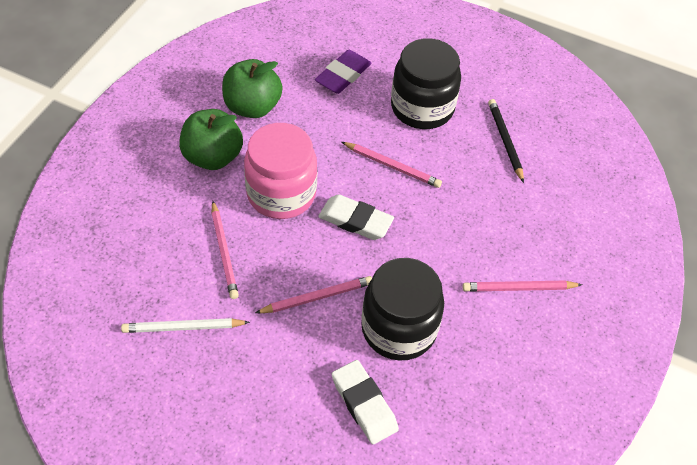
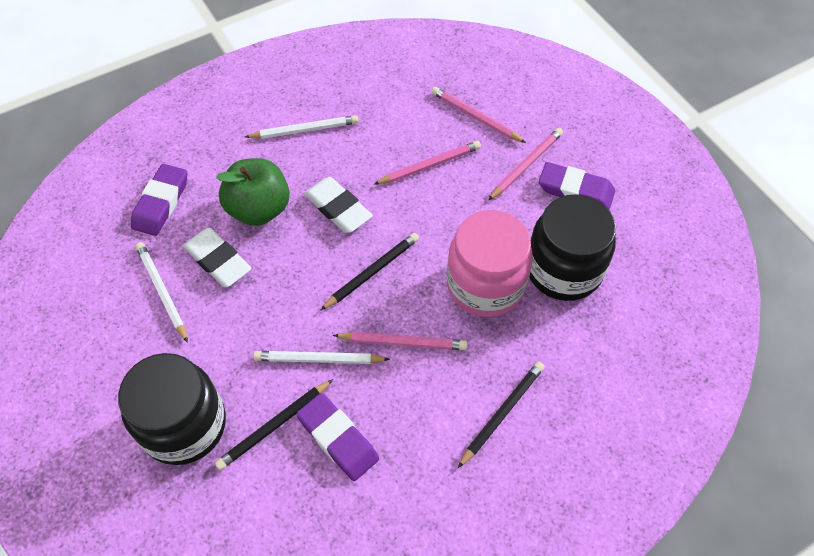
black pencil: [488,99,524,183] = 1 -> [214,379,333,470] [320,233,419,311] [458,361,545,468] = 3
green apple: [179,109,243,170] [222,59,283,118] = 2 -> [216,158,290,226] = 1
purple eraser: [315,50,371,94] = 1 -> [131,164,188,236] [296,393,379,481] [539,162,615,210] = 3
white pencil: [121,318,250,333] = 1 -> [136,242,188,343] [245,115,359,139] [253,351,390,364] = 3

